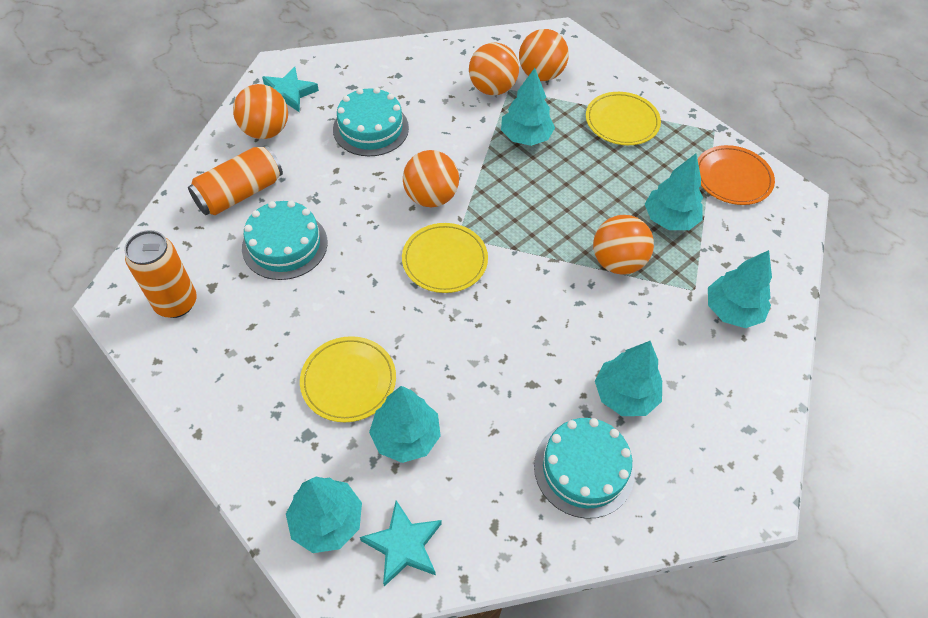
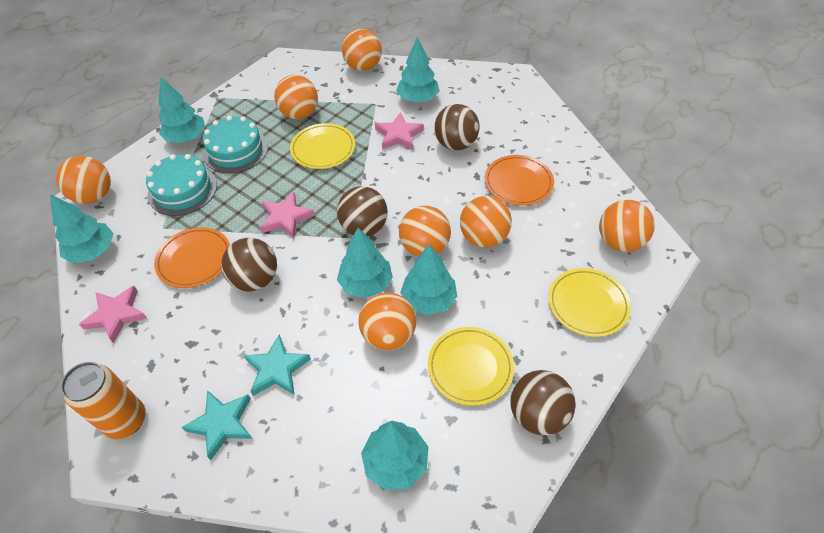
brown ball: none = 0 -> [221,238,277,291] [337,186,388,236] [434,104,480,151] [510,370,576,435] = 4
orange ball: [233,84,288,139] [403,150,459,207] [469,43,519,95] [519,29,569,81] [593,215,654,275] = 5 -> [56,156,111,204] [274,75,318,119] [342,29,382,71] [358,292,416,350] [399,206,451,257] [460,196,512,248] [599,200,655,252] = 7
orange can: [124,230,197,318] [188,145,283,215] = 2 -> [61,362,146,439] = 1
orange plate: [697,145,775,205] = 1 -> [154,227,230,288] [485,155,554,205] = 2
pink star: none = 0 -> [79,286,147,343] [260,192,315,238] [375,112,424,150] = 3
turquoise cake: [242,201,328,280] [333,87,409,156] [534,418,635,519] = 3 -> [146,154,217,216] [203,115,268,173] = 2

